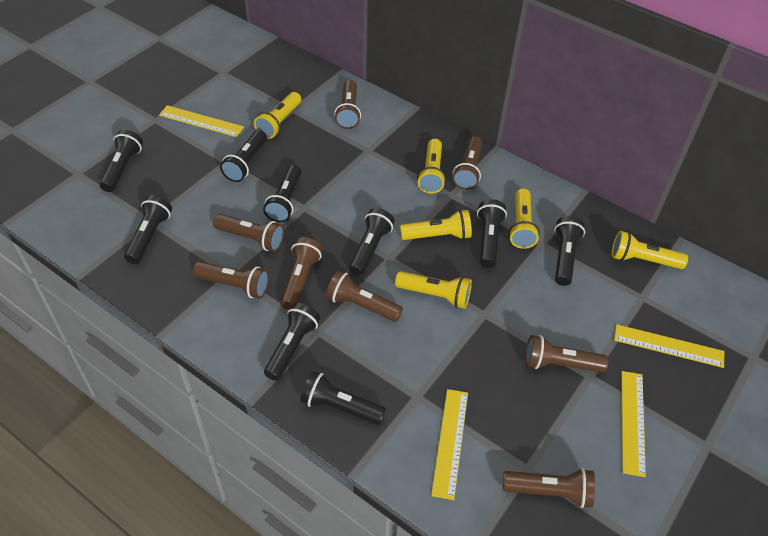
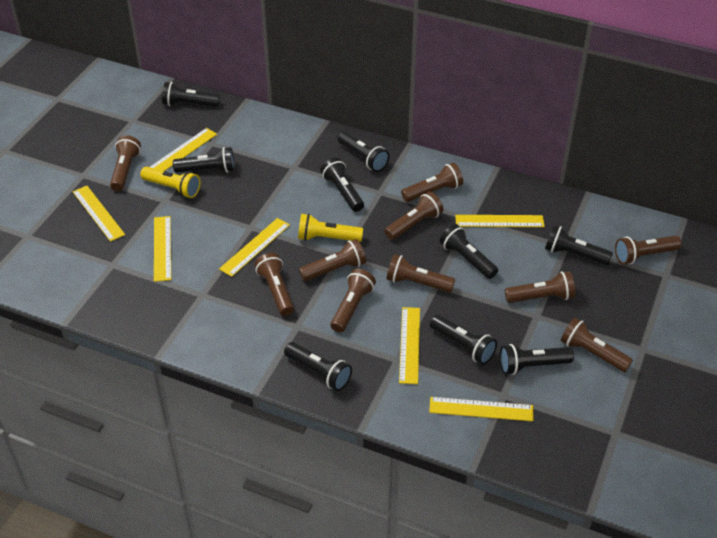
brown flashlight: [193,262,269,299] [213,214,284,252] [281,237,322,310] [326,270,403,322] [334,80,361,129] [452,136,482,190] [503,468,595,508] [525,335,608,373] = 8 -> [110,135,141,191] [255,253,294,316] [299,239,366,281] [331,269,376,333] [384,192,443,240] [387,254,455,293] [401,163,463,202] [505,271,575,303] [561,318,633,372] [615,235,681,264] = 10
yellow flashlight: [254,92,301,139] [395,271,472,309] [400,210,472,240] [417,139,446,194] [509,188,540,249] [611,231,688,269] = 6 -> [140,167,201,198] [298,214,363,242] = 2
yellow ruler: [159,105,244,137] [431,389,468,500] [614,324,724,368] [621,371,646,477] = 4 -> [73,186,125,242] [150,128,217,171] [154,216,171,282] [219,218,290,277] [399,307,420,384] [429,397,533,421] [455,215,545,227] = 7

